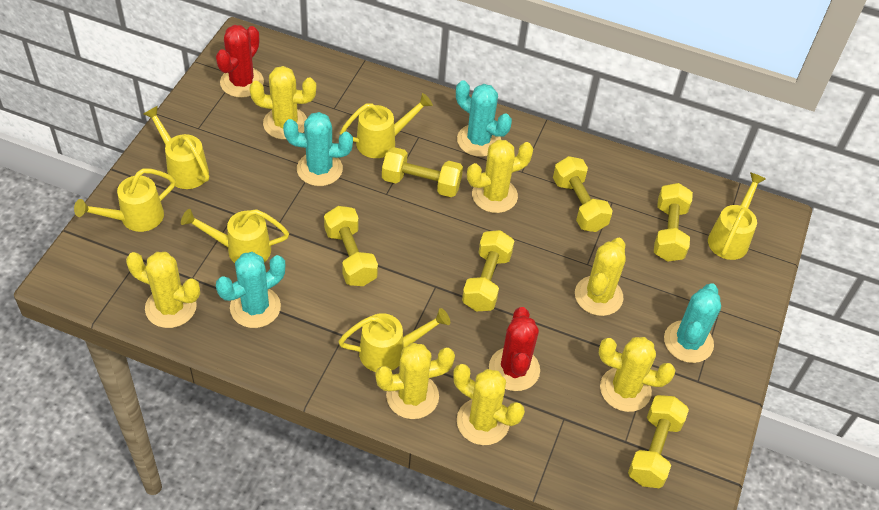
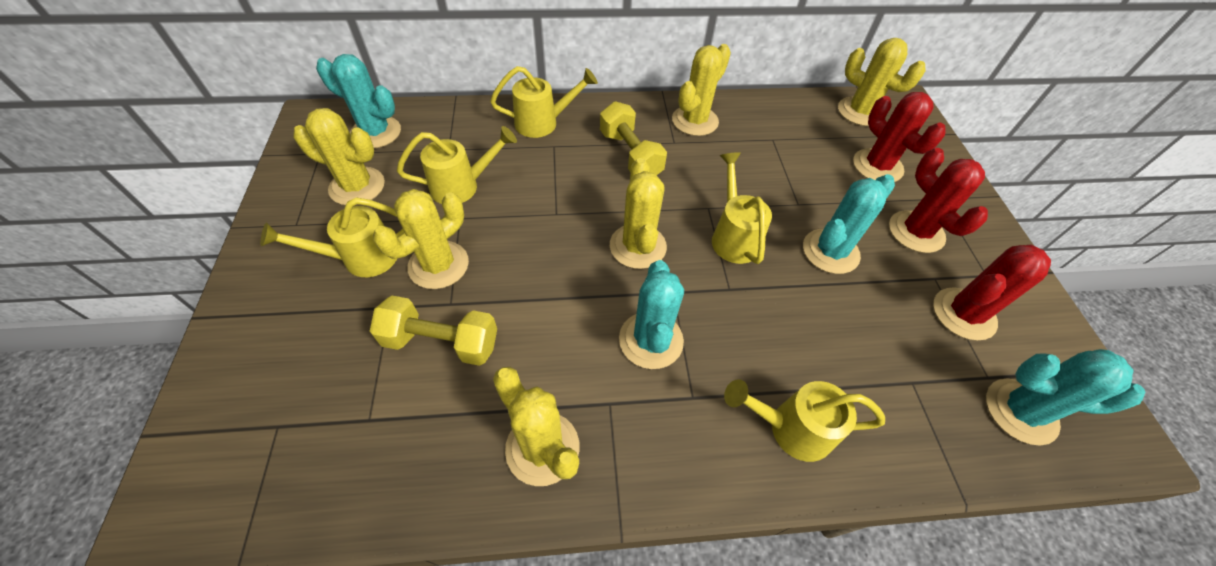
red cactus: [216,25,264,98] [489,307,540,391] = 2 -> [853,92,946,182] [889,148,988,253] [933,244,1051,341] = 3
yellow cactus: [126,252,200,328] [249,66,316,140] [375,343,455,419] [453,364,525,445] [467,140,533,213] [575,237,626,316] [599,337,675,412] = 7 -> [293,108,385,206] [373,189,469,289] [493,367,579,486] [610,158,667,269] [672,44,731,136] [838,38,926,126] = 6
yellow dumbbell: [324,206,378,286] [382,147,463,197] [462,230,514,311] [553,156,613,232] [628,395,689,488] [654,183,693,262] = 6 -> [370,296,497,366] [600,101,667,175] = 2
yellow watering can: [74,169,176,232] [143,106,209,189] [181,209,289,263] [338,308,450,372] [340,93,433,158] [708,172,766,260] = 6 -> [260,197,404,277] [397,126,517,204] [490,66,598,138] [712,152,772,264] [724,379,885,462] = 5

